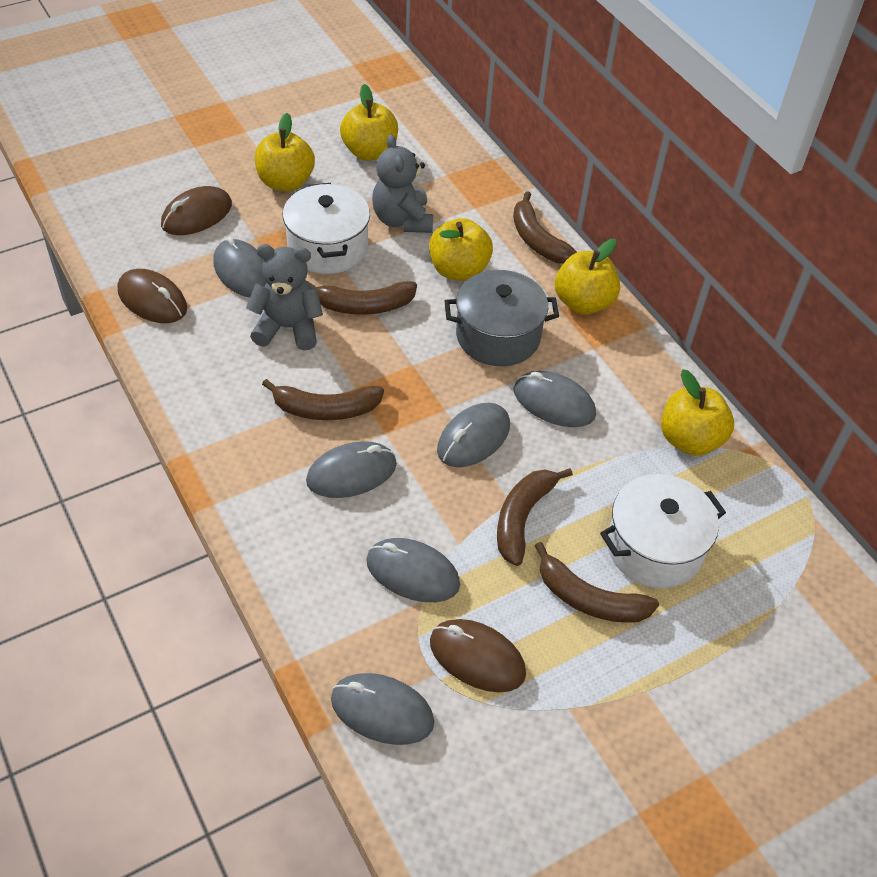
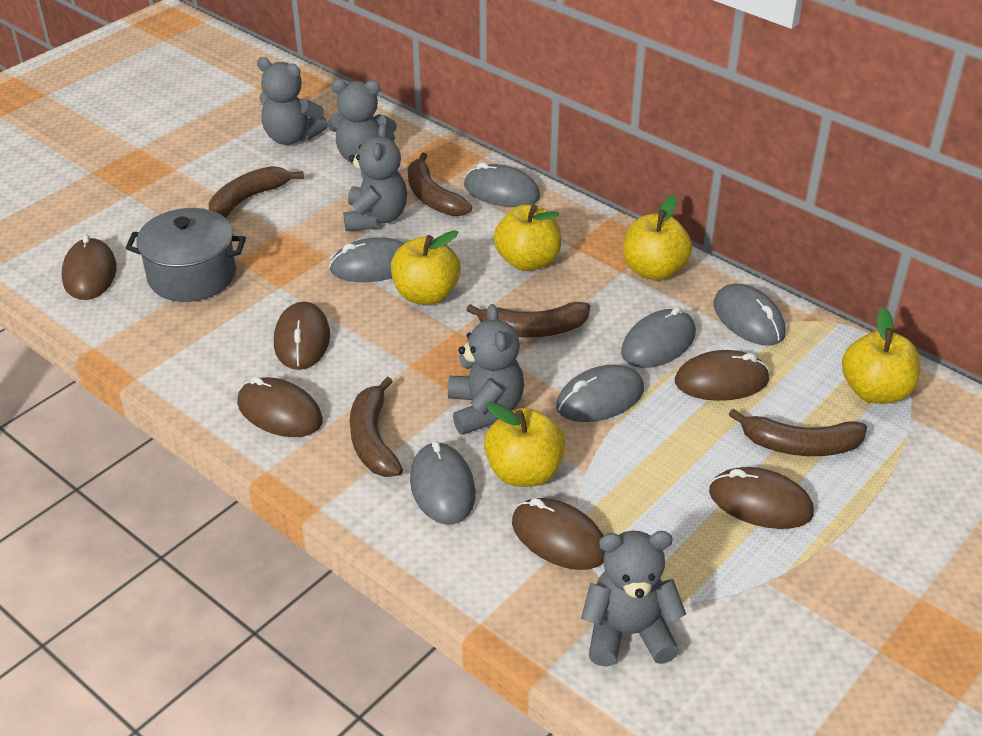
brown mouse: [118,269,187,323] [161,186,232,235] [430,619,526,692] = 3 -> [62,234,117,300] [237,377,323,437] [274,301,330,370] [512,498,605,570] [675,350,770,401] [709,467,814,529] = 6
grey teddy bear: [246,244,323,350] [372,134,433,233] = 2 -> [257,57,328,145] [328,79,397,164] [343,124,407,231] [448,304,524,435] [581,531,686,667] = 5
white pot: [283,183,370,274] [600,474,726,588] = 2 -> none = 0

